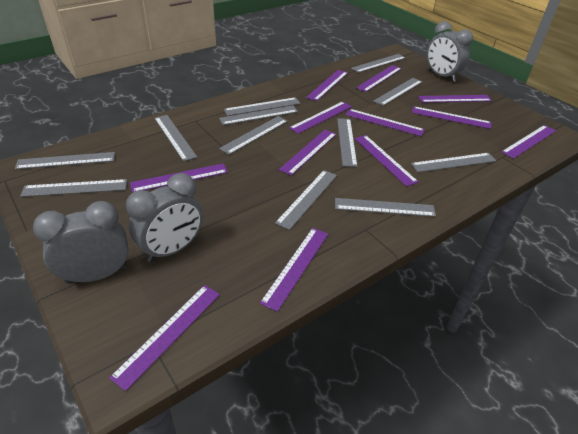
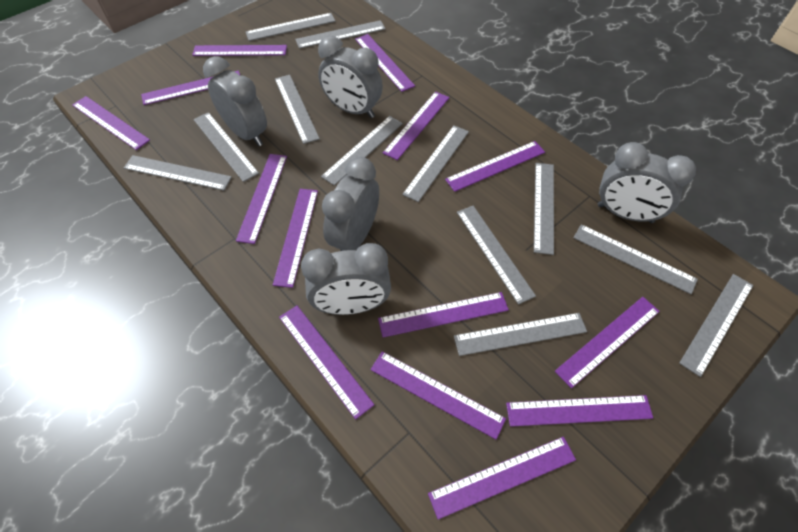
grey clock: [33,201,129,284] [126,173,203,262] [427,21,473,82] = 3 -> [203,56,267,146] [301,243,391,315] [318,36,383,118] [322,157,379,251] [598,142,696,223] = 5
purple ruler: [109,285,220,391] [130,163,228,193] [260,228,328,312] [279,130,336,175] [289,101,352,134] [306,70,348,101] [345,109,425,136] [355,135,419,187] [356,65,402,92] [412,106,491,129] [418,95,492,103] [501,125,556,159] = 12 -> [72,96,150,150] [141,71,240,105] [192,45,287,56] [236,154,287,244] [273,189,318,288] [279,305,374,419] [355,34,415,92] [370,351,506,440] [378,292,509,337] [383,91,449,160] [428,437,576,520] [445,141,545,192] [506,395,653,427] [555,297,660,388] = 14

